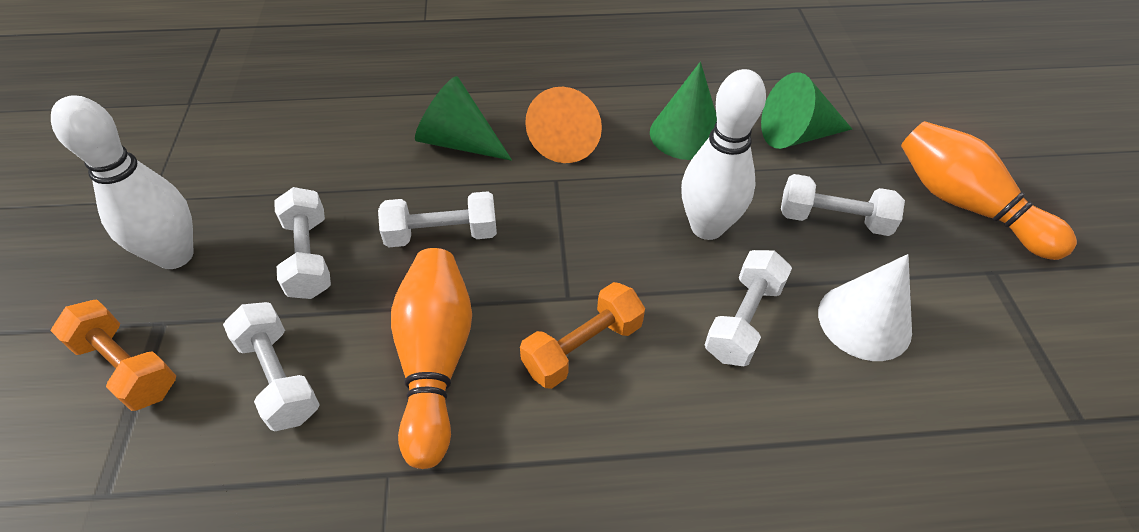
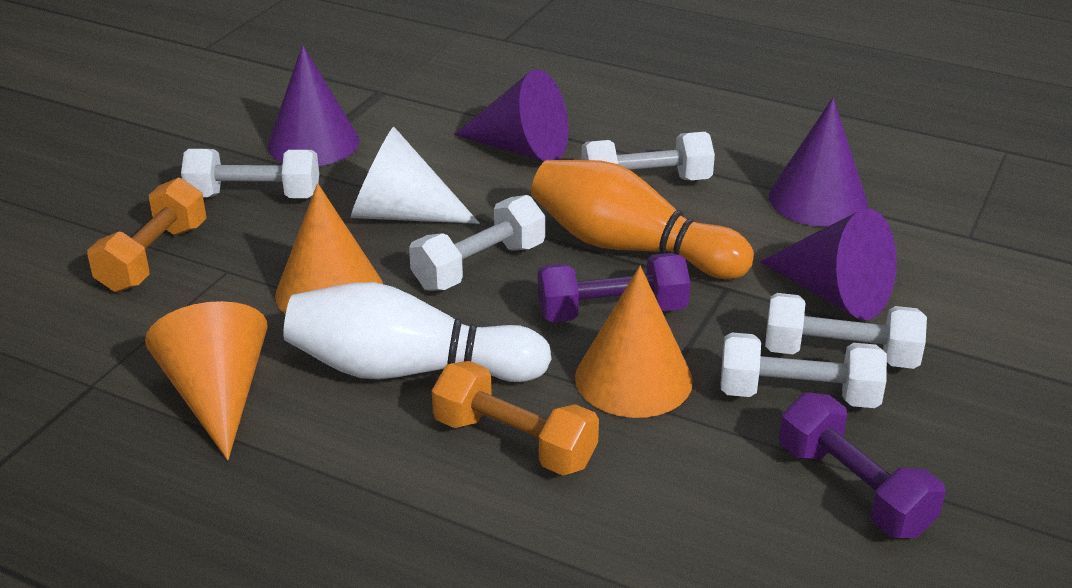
green cone: [415,76,512,161] [650,62,717,160] [761,72,852,149] = 3 -> none = 0
orange bowling pin: [391,248,472,469] [901,121,1077,260] = 2 -> [531,160,754,279] = 1
orange cone: [525,87,602,163] = 1 -> [145,301,268,460] [275,183,383,314] [575,266,693,418] = 3
purple cone: none = 0 -> [267,45,359,166] [454,69,569,161] [759,209,897,320] [769,98,868,227] = 4
purple dumbbell: none = 0 -> [538,253,690,322] [779,393,946,538] = 2
white bowling pin: [51,95,194,269] [681,69,766,240] = 2 -> [283,282,552,382] = 1

